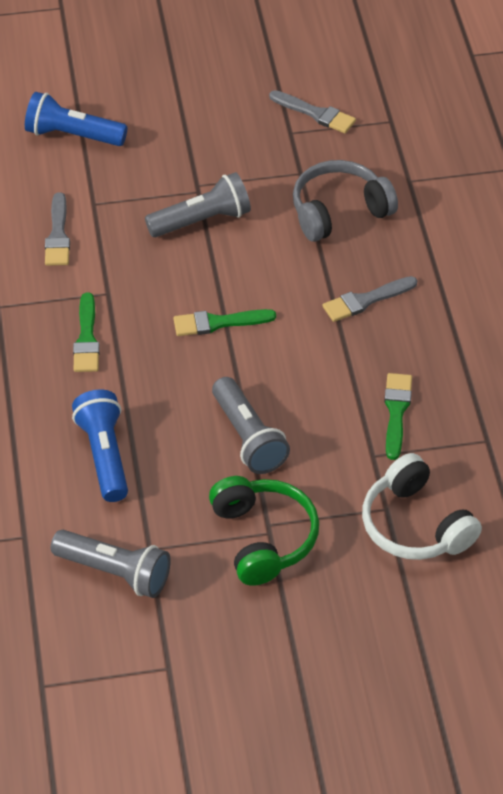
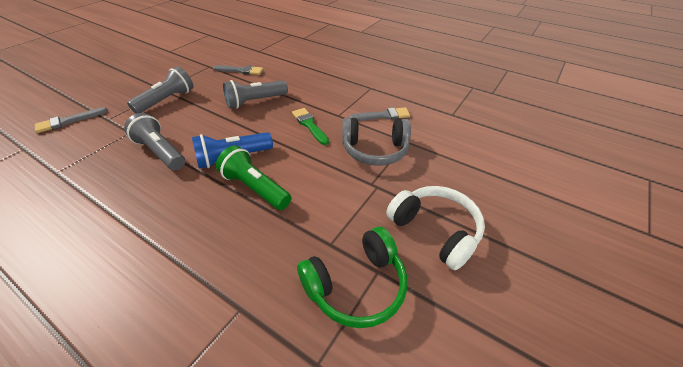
blue flashlight: [25,92,128,146] [72,390,128,502] = 2 -> [192,132,273,168] = 1
green brush: [73,292,100,372] [173,309,276,336] [384,373,412,460] = 3 -> [292,108,329,145] = 1
green flashlight: none = 0 -> [216,146,291,210] = 1

